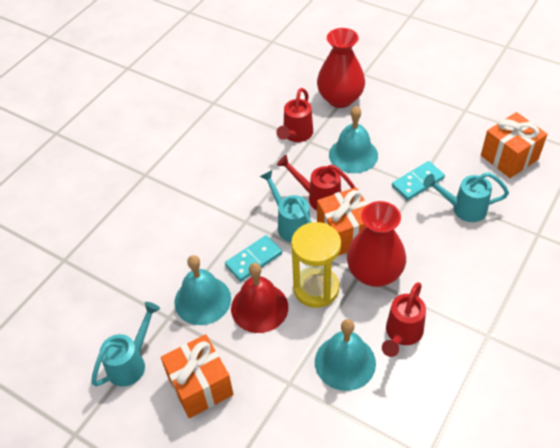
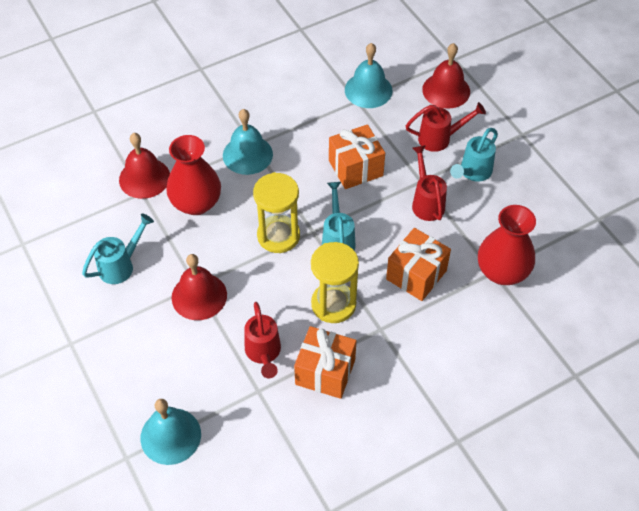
red bell: [231,263,288,333] = 1 -> [119,133,170,199] [172,254,227,320] [422,43,470,109] = 3
turquoise domino: [225,235,282,282] [392,161,445,200] = 2 -> none = 0
yellow hourglass: [291,222,341,308] = 1 -> [253,172,300,253] [311,242,359,323] = 2

